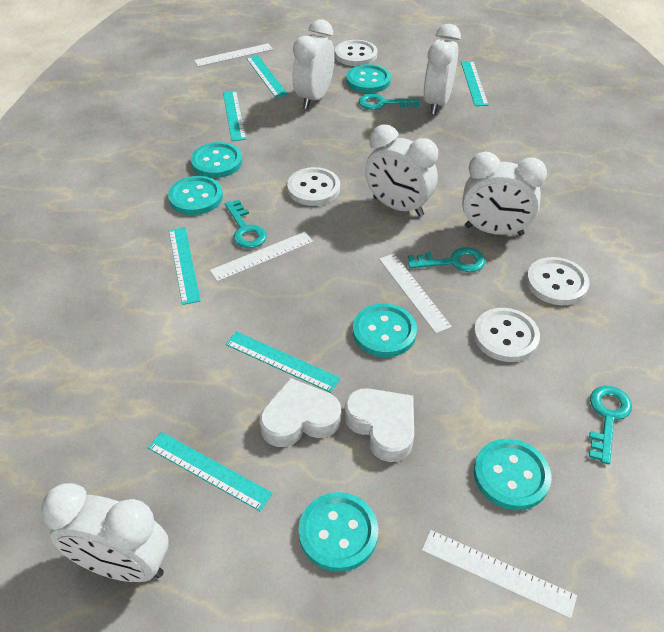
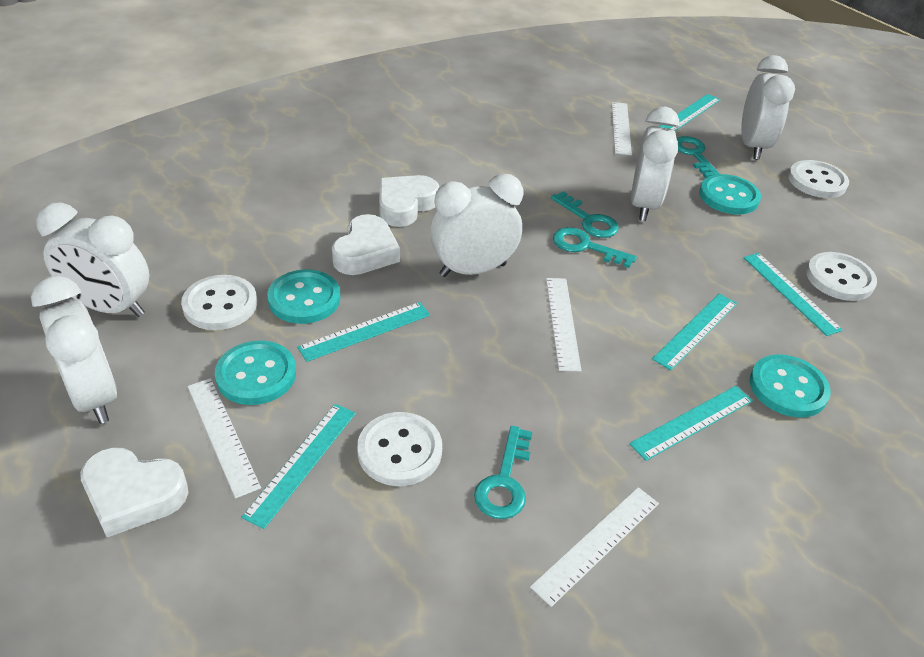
turquoise button: [168,176,223,215] [191,142,242,178] [298,492,378,572] [346,64,391,93] [353,303,417,357] [474,439,551,510] = 6 -> [215,341,296,405] [267,269,340,324] [699,174,761,215] [750,354,831,418] = 4
white heart: [260,378,341,447] [345,388,414,462] = 2 -> [80,447,188,537] [332,214,400,275] [379,175,439,227] = 3

